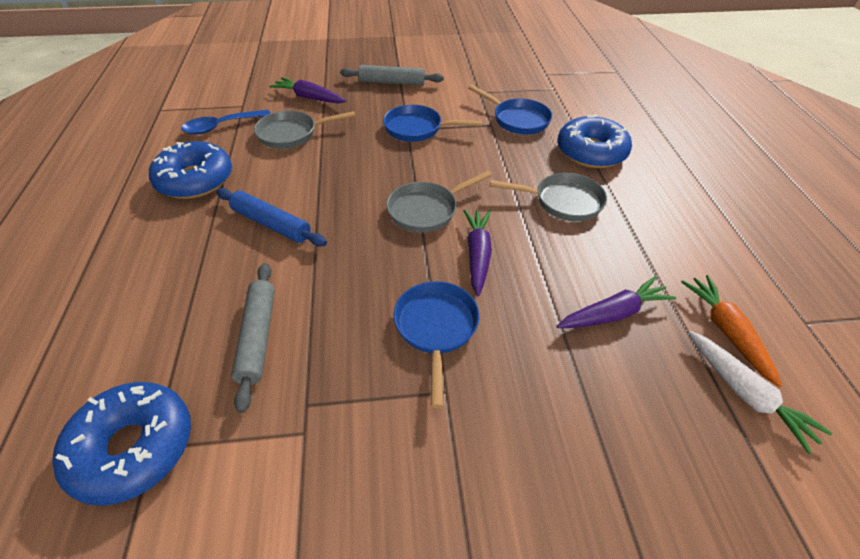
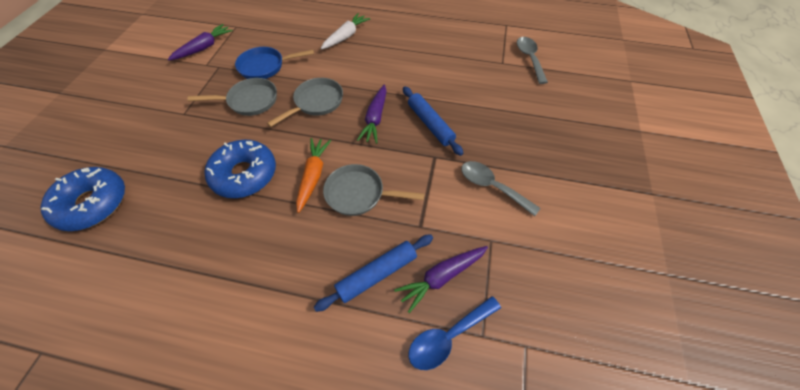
blue donut: [52,382,191,506] [149,141,232,199] [558,115,632,168] = 3 -> [40,167,125,231] [204,140,276,198] = 2
blue pan: [383,105,483,142] [394,281,480,408] [468,85,552,134] = 3 -> [235,47,314,79] = 1
blue rolling pin: [216,188,327,246] = 1 -> [314,234,433,312] [403,86,463,156] = 2
grey rolling pin: [231,263,275,413] [340,65,444,86] = 2 -> none = 0
grey spoon: none = 0 -> [461,161,540,216] [517,37,548,84] = 2

